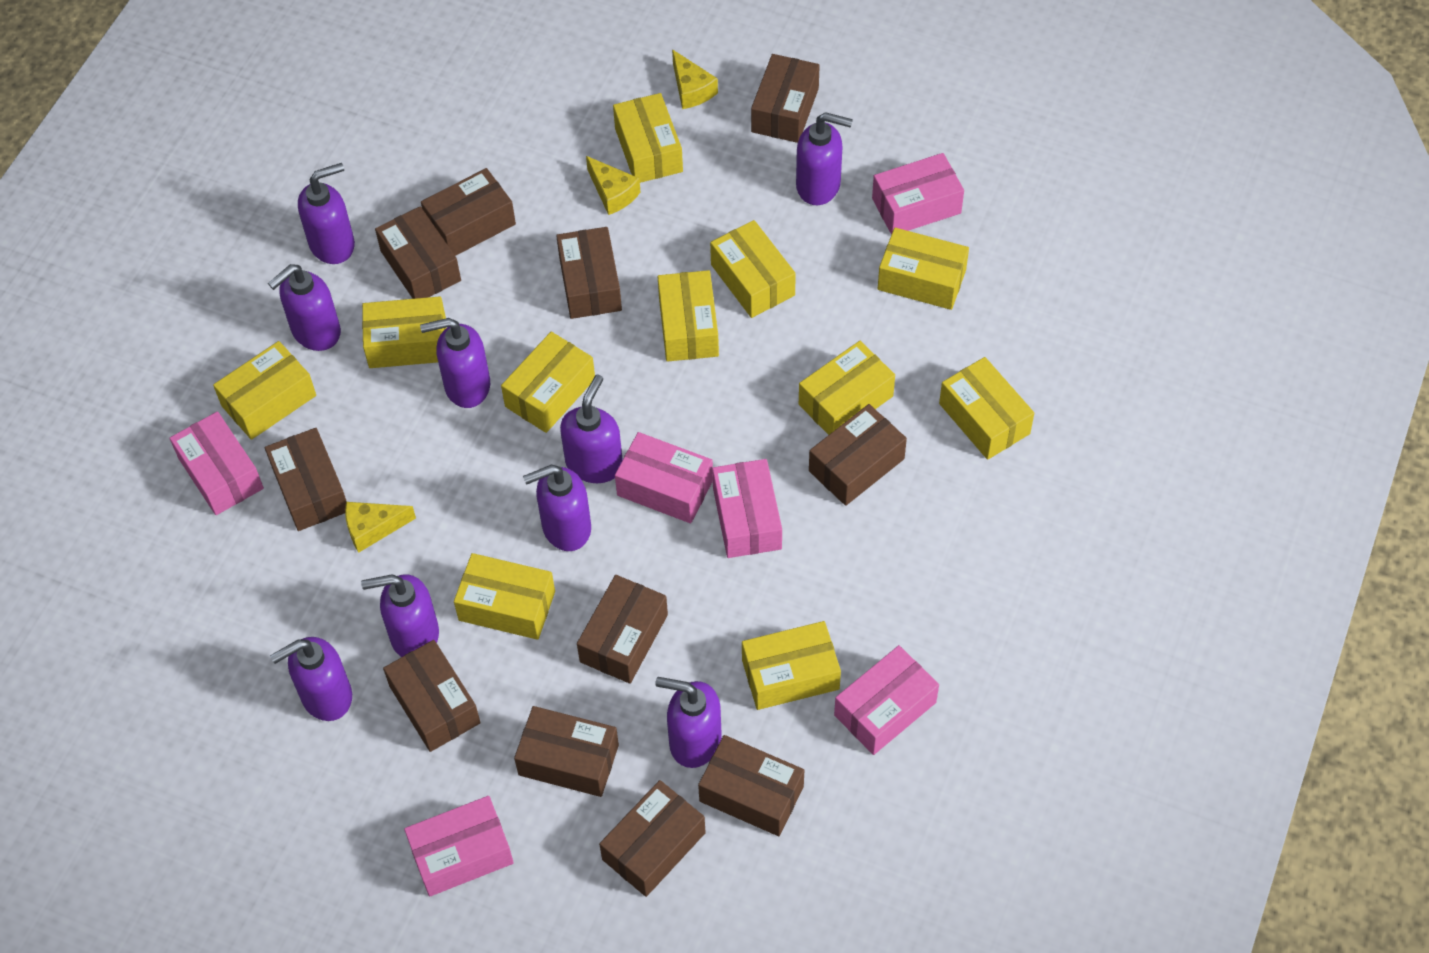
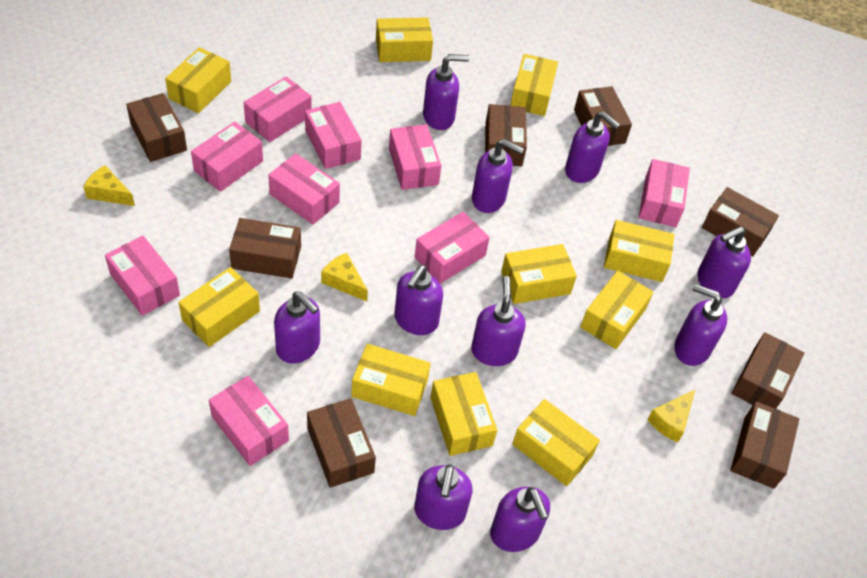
brown box: [265,428,347,531] [375,206,461,299] [383,640,481,752] [421,168,516,256] [514,706,619,797] [556,227,622,319] [577,575,668,684] [599,780,706,897] [698,735,804,836] [751,54,820,143] [809,404,907,506] = 11 -> [126,93,187,162] [229,218,301,278] [307,398,376,488] [485,104,527,167] [574,86,632,146] [702,187,779,257] [730,401,799,489] [732,332,804,408] = 8
pink box: [169,411,264,515] [404,796,514,897] [615,432,713,523] [712,459,782,558] [834,645,939,755] [872,153,964,235] = 6 -> [105,236,180,316] [191,122,263,192] [209,376,289,466] [244,76,312,142] [268,153,340,225] [305,102,362,169] [389,124,441,190] [415,212,490,284] [639,159,690,227] = 9
purple soap dispenser: [268,264,341,351] [270,637,352,721] [298,163,355,264] [361,574,439,657] [420,318,490,408] [523,465,591,551] [560,375,623,483] [655,677,721,768] [796,112,853,205] = 9 -> [274,292,320,364] [394,265,443,335] [414,464,472,530] [423,54,469,130] [471,276,526,366] [472,139,524,213] [490,487,550,552] [565,111,620,183] [674,284,727,366] [697,226,751,298] = 10
yellow box: [213,341,316,440] [362,296,446,368] [454,553,555,640] [501,332,595,433] [613,93,683,183] [658,270,719,362] [710,220,796,318] [742,621,841,710] [799,341,895,435] [878,228,969,310] [939,357,1034,460] = 11 -> [165,47,231,113] [178,267,260,347] [351,344,431,416] [376,17,433,62] [430,372,497,456] [501,244,577,304] [510,54,558,116] [512,399,600,486] [580,271,653,349] [604,220,675,282] = 10

